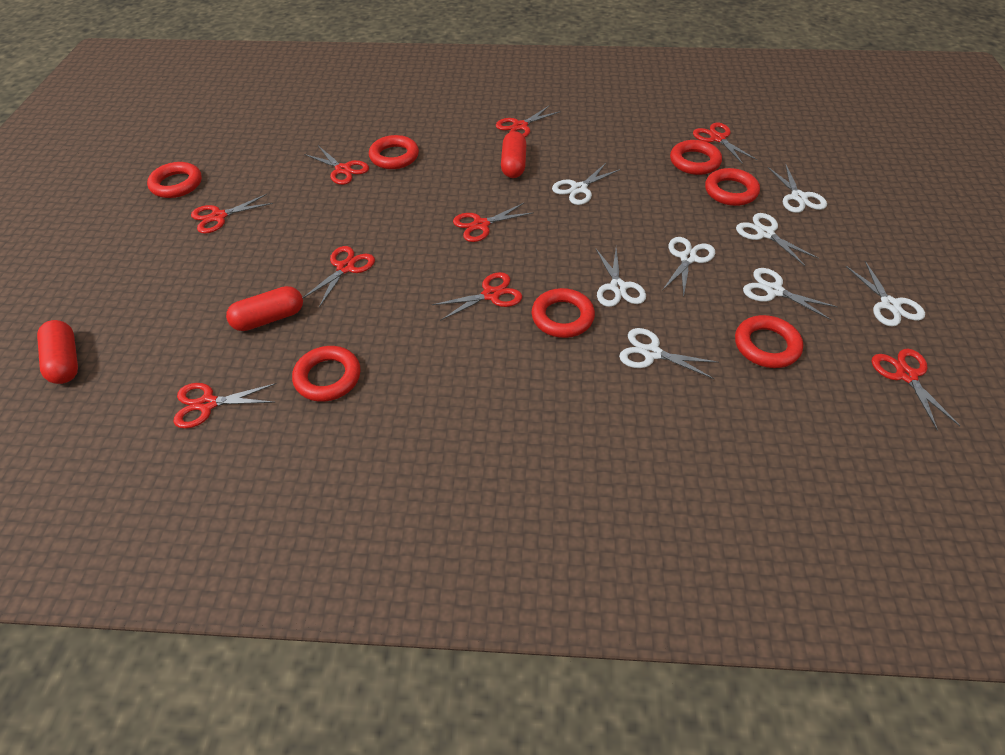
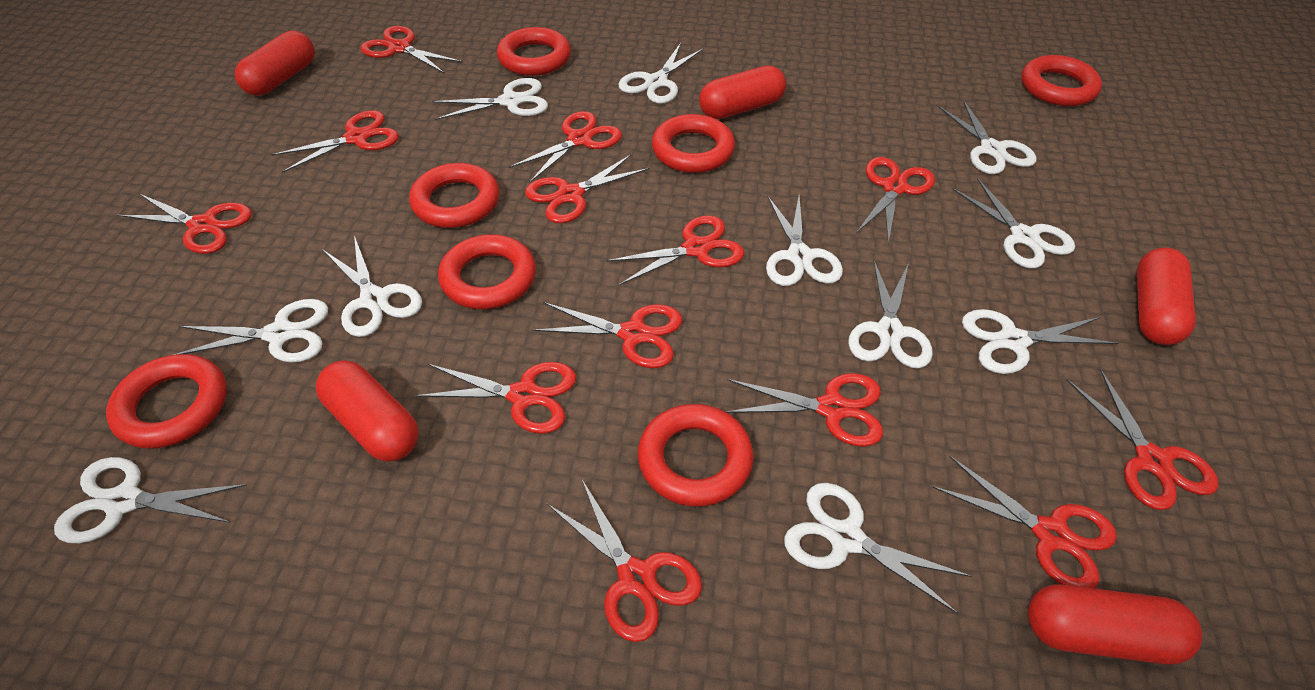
red capsule: [37,320,78,384] [226,286,303,331] [501,131,526,178] = 3 -> [235,31,315,96] [316,360,419,462] [699,65,786,119] [1028,584,1202,665] [1137,247,1196,345] = 5
red scissors: [173,383,276,429] [191,194,273,234] [303,246,375,307] [304,146,369,185] [432,272,522,321] [453,203,534,242] [496,105,561,137] [693,123,757,164] [872,349,960,430] = 9 -> [117,194,252,254] [271,110,399,173] [360,26,463,73] [415,362,576,434] [509,111,622,183] [525,154,649,223] [533,302,682,368] [547,480,702,642] [606,215,744,285] [726,373,883,447] [856,157,935,244] [932,456,1117,588] [1067,369,1219,510] = 13
white scissors: [552,163,621,205] [596,248,646,307] [619,328,719,379] [663,237,715,298] [736,213,818,266] [743,268,838,320] [768,164,827,213] [846,261,925,327] = 8 -> [54,457,247,543] [174,299,328,363] [322,236,422,337] [432,78,548,120] [618,43,704,104] [766,196,843,286] [784,483,971,614] [848,261,933,369] [938,100,1037,174] [952,178,1075,268] [962,309,1119,374] = 11

